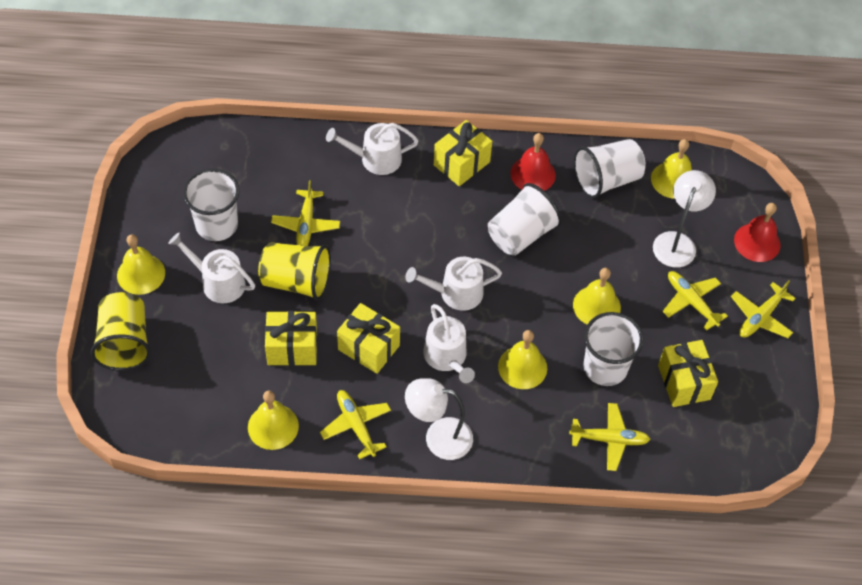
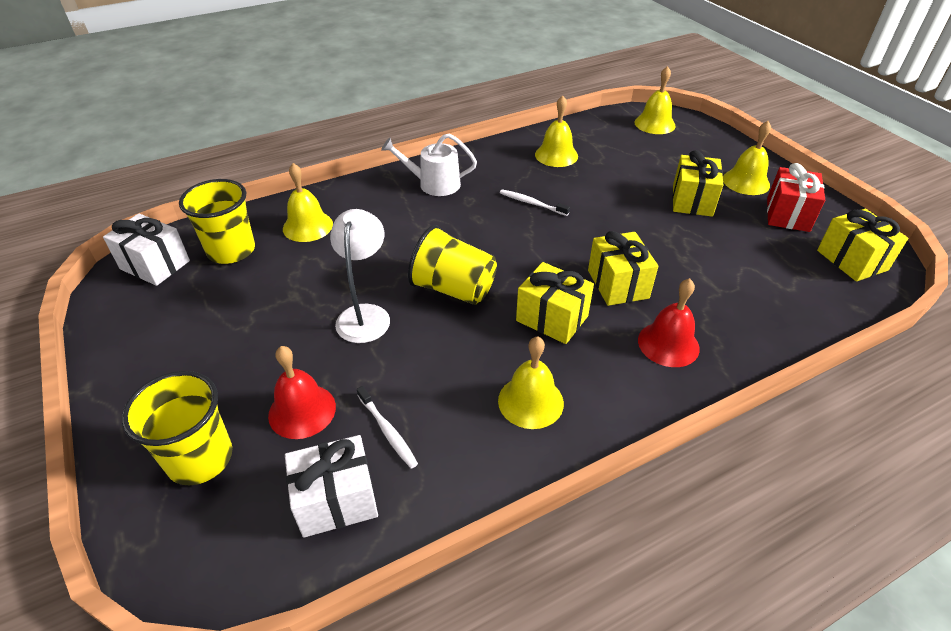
red gift: none = 0 -> [767,163,825,232] = 1
white cup: [183,169,239,241] [488,183,562,256] [573,139,646,199] [583,312,643,386] = 4 -> none = 0
white gift: none = 0 -> [103,214,190,286] [285,435,378,538] = 2
white lamp: [405,378,473,460] [653,170,716,268] = 2 -> [330,209,390,343] = 1
white toothbrush: none = 0 -> [357,386,418,469] [500,189,570,216] = 2
white watering can: [168,233,255,303] [326,123,419,175] [405,257,502,311] [423,304,475,383] = 4 -> [381,133,477,196] = 1
yellow cup: [91,292,151,371] [258,242,331,300] = 2 -> [122,371,232,485] [179,179,255,264] [408,225,497,305] = 3
yellow plane: [271,180,340,246] [320,390,391,459] [569,403,650,471] [663,271,728,330] [731,280,796,338] = 5 -> none = 0

